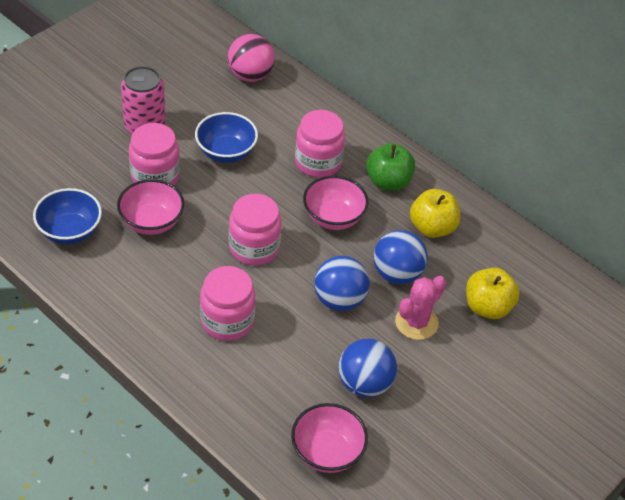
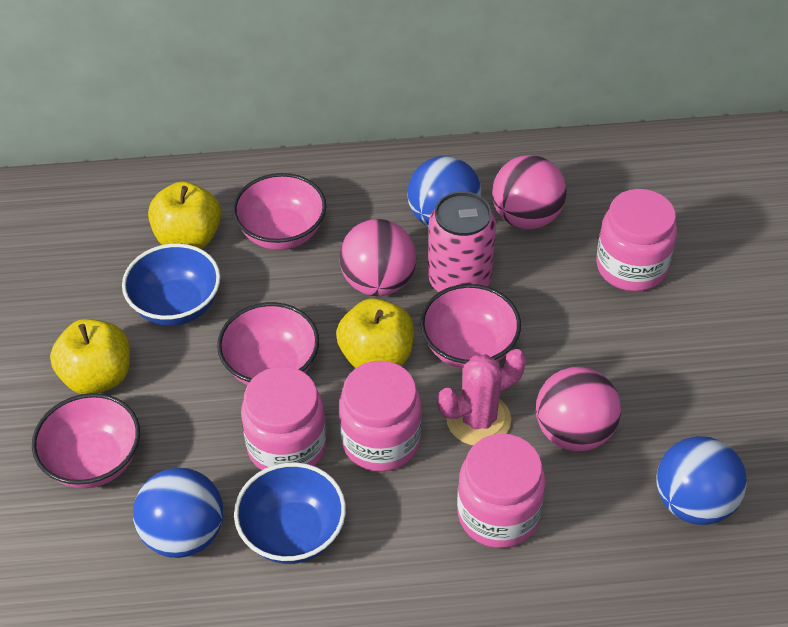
green apple: [366,143,415,191] = 1 -> none = 0
pink ball: [228,34,275,82] = 1 -> [339,219,417,296] [492,155,567,229] [536,367,621,451] = 3
pink bowl: [117,179,184,235] [291,403,368,473] [303,176,369,230] = 3 -> [32,393,140,488] [217,302,319,385] [233,173,326,250] [420,284,521,369] = 4
yellow apple: [410,189,460,238] [466,268,519,319] = 2 -> [50,319,130,394] [148,181,221,249] [336,298,414,368] = 3

